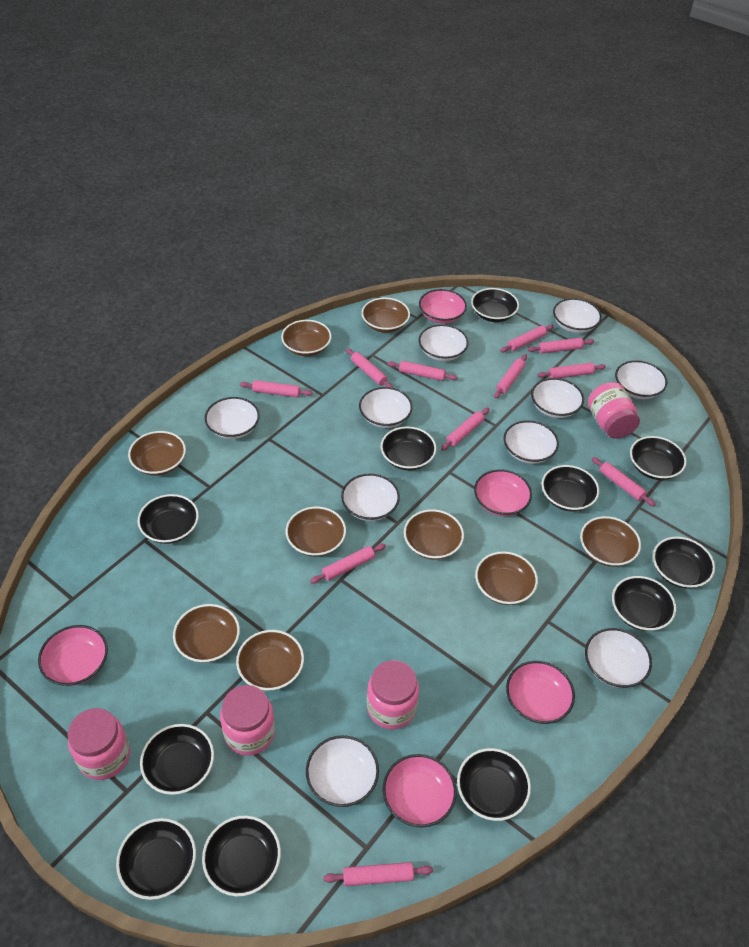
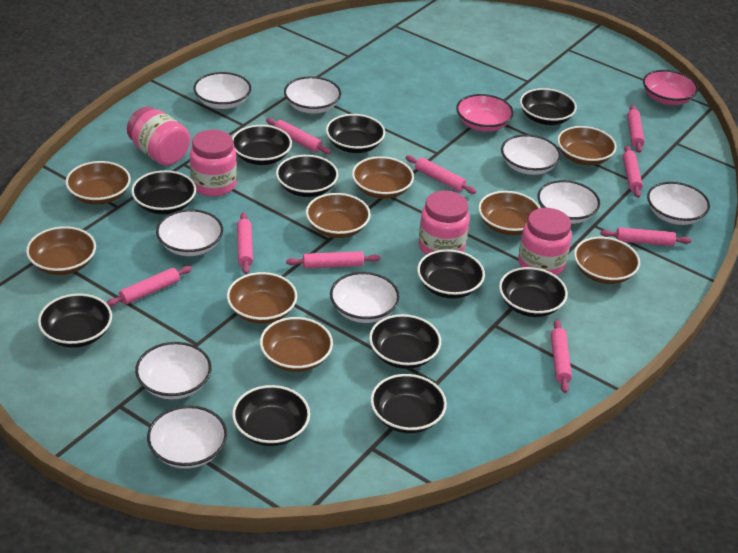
pink bowl: [38,625,108,686] [383,754,457,828] [419,289,467,324] [474,469,532,516] [506,661,575,724] = 5 -> [456,94,514,132] [643,70,698,105] = 2
pink rolling pin: [240,380,313,397] [310,544,386,583] [323,862,433,886] [346,348,393,388] [387,361,458,381] [441,408,490,451] [494,354,527,399] [500,324,554,352] [528,338,594,354] [538,363,606,378] [592,457,656,506] = 11 -> [106,266,192,307] [237,212,253,274] [266,118,331,154] [286,251,380,269] [406,155,476,194] [551,320,572,393] [601,227,691,246] [623,145,643,198] [627,105,645,153] = 9
white bowl: [205,397,260,439] [306,735,379,807] [341,474,400,521] [359,387,413,428] [419,324,469,361] [504,420,559,464] [531,378,584,418] [553,298,602,333] [585,628,652,688] [615,360,667,399] = 10 -> [135,342,212,399] [147,405,227,469] [156,209,223,256] [194,72,251,109] [284,76,341,114] [330,272,400,323] [501,134,561,175] [537,180,600,224] [647,182,710,225] = 9

